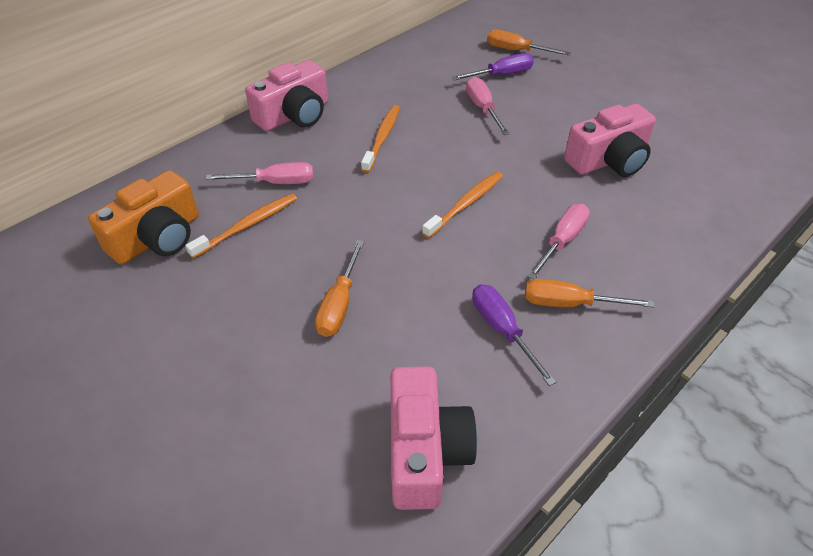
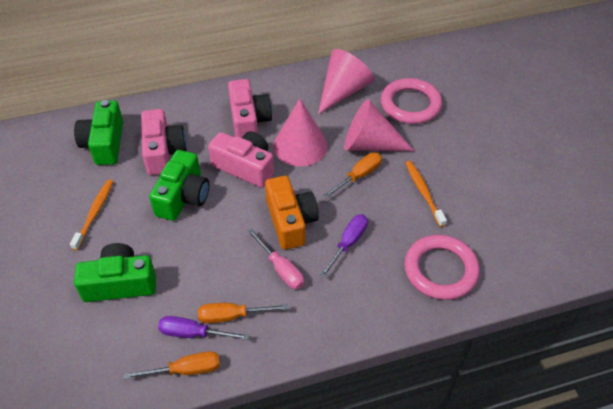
green camera: none = 0 -> [74,100,123,165] [74,243,156,302] [149,150,209,221] = 3
orange toothbrush: [185,193,297,259] [361,105,400,173] [422,172,503,238] = 3 -> [70,180,114,251] [405,161,447,227] = 2
pink cone: none = 0 -> [273,99,328,167] [318,49,374,114] [344,99,414,151] = 3
pink ring: none = 0 -> [381,78,442,124] [404,235,480,300] = 2
pink screwdriver: [206,162,314,184] [466,77,510,135] [528,204,590,279] = 3 -> [248,229,304,289] = 1

